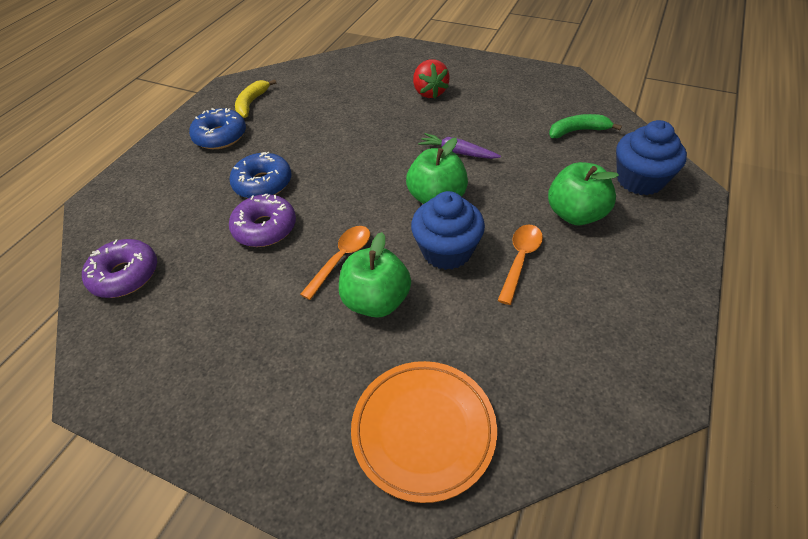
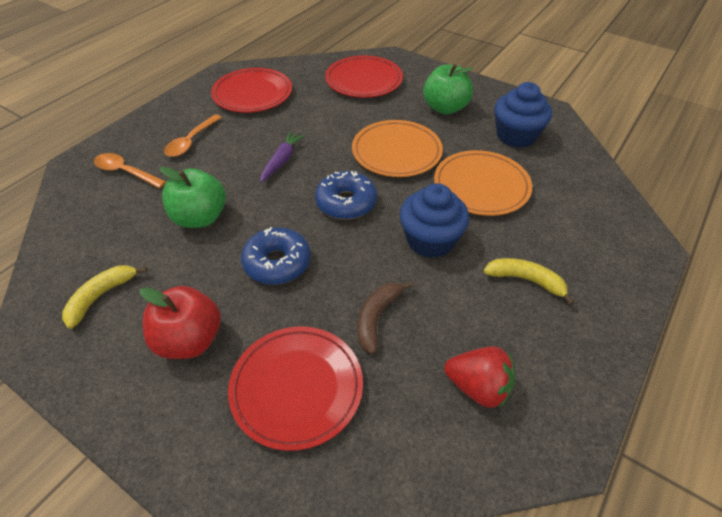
brown banana: none = 0 -> [358,281,413,354] = 1
green apple: [339,232,411,318] [406,138,468,204] [548,162,619,225] = 3 -> [160,167,226,228] [423,64,473,114] = 2
green banana: [549,114,622,138] = 1 -> none = 0
orange plate: [351,361,497,503] = 1 -> [352,120,443,177] [434,150,532,216] = 2
purple donut: [82,239,157,298] [229,194,296,247] = 2 -> none = 0
red apple: none = 0 -> [140,286,221,359] = 1
red plate: none = 0 -> [211,68,292,113] [228,326,363,451] [325,55,403,98] = 3
yellow banana: [235,79,276,118] = 1 -> [62,265,147,329] [484,258,574,305] = 2

